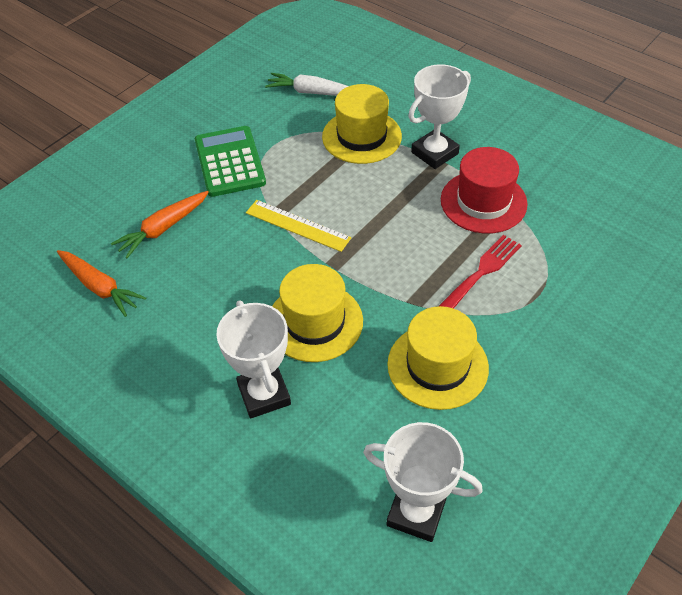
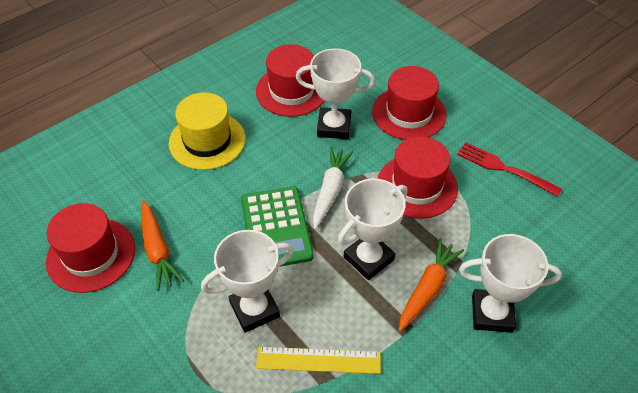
red hat: [441,147,528,234] = 1 -> [46,203,135,293] [256,44,324,117] [372,66,447,140] [377,136,458,219] = 4
white trophy: [216,300,291,418] [363,422,483,542] [408,64,471,169] = 3 -> [201,230,294,333] [296,48,375,139] [338,179,407,280] [459,234,562,333] = 4
yellow hat: [272,264,363,362] [322,84,402,164] [387,306,489,410] = 3 -> [169,93,246,170] = 1

